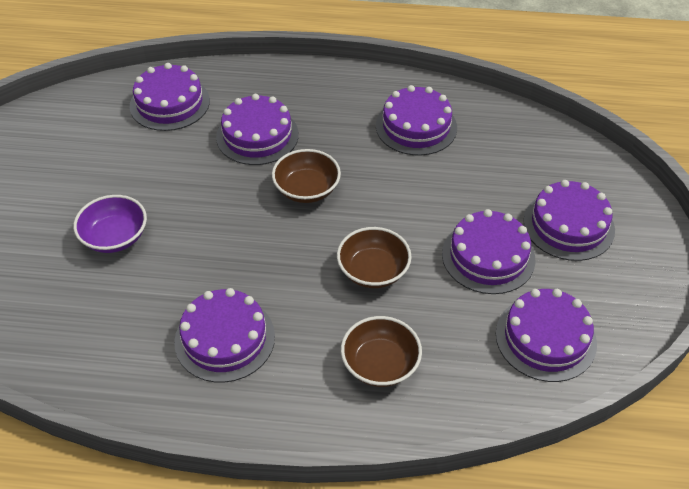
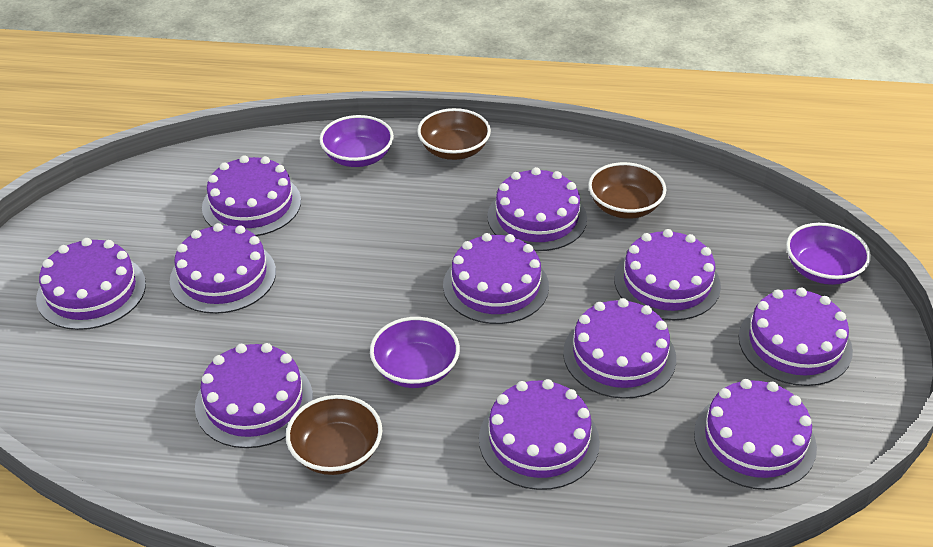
purple bowl: [73,195,147,253] = 1 -> [319,115,394,167] [370,317,460,388] [786,223,871,285] = 3
purple cake: [130,63,210,131] [174,288,275,383] [216,94,299,165] [376,85,457,156] [442,209,535,294] [496,289,597,382] [523,180,615,261] = 7 -> [36,238,146,330] [170,223,276,314] [195,343,313,448] [202,155,301,236] [443,233,549,324] [479,379,600,490] [487,167,587,251] [563,298,676,399] [614,229,721,320] [694,379,817,490] [739,288,853,386] = 11

